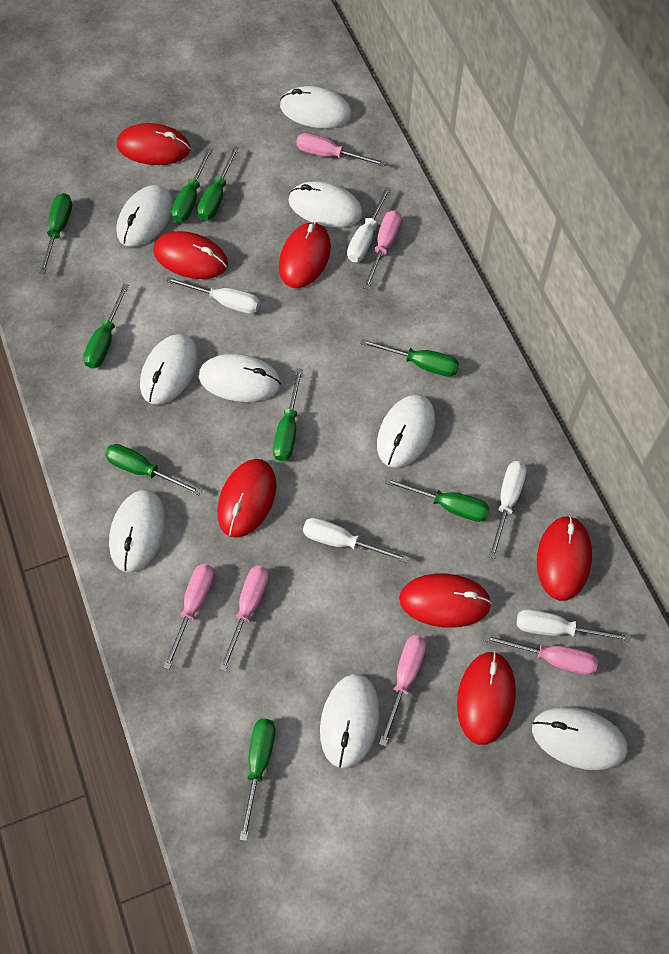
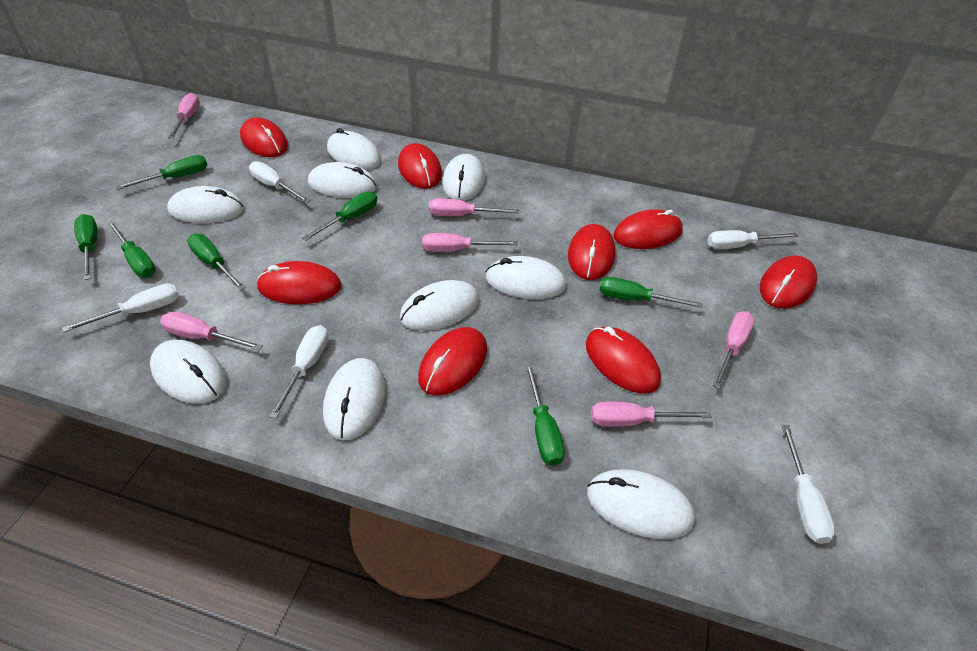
green screwdriver: [39,193,72,274] [83,284,129,368] [105,444,202,495] [171,148,213,223] [197,146,239,221] [239,718,275,841] [273,368,303,461] [360,339,459,377] [385,478,490,522] = 9 -> [74,214,97,280] [107,222,156,278] [116,155,207,190] [187,234,246,291] [302,191,377,241] [525,364,565,466] [599,277,703,308] = 7
red mouse: [117,123,191,165] [153,231,228,279] [217,459,276,538] [279,222,331,288] [399,574,492,628] [457,651,516,745] [537,516,592,601] = 7 -> [240,117,288,157] [257,261,342,304] [398,143,442,189] [418,327,487,395] [568,224,615,280] [586,327,661,394] [613,209,683,249] [760,256,817,309] = 8

